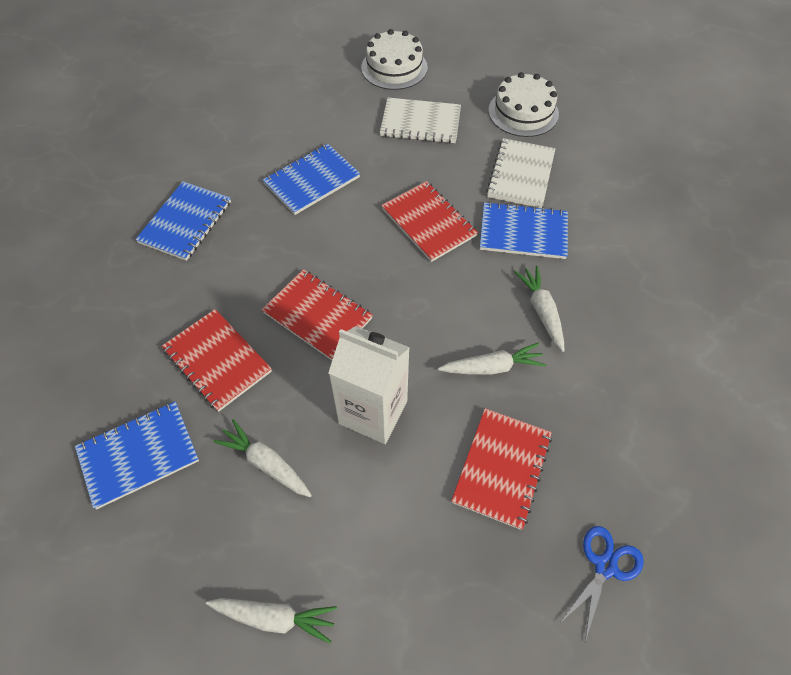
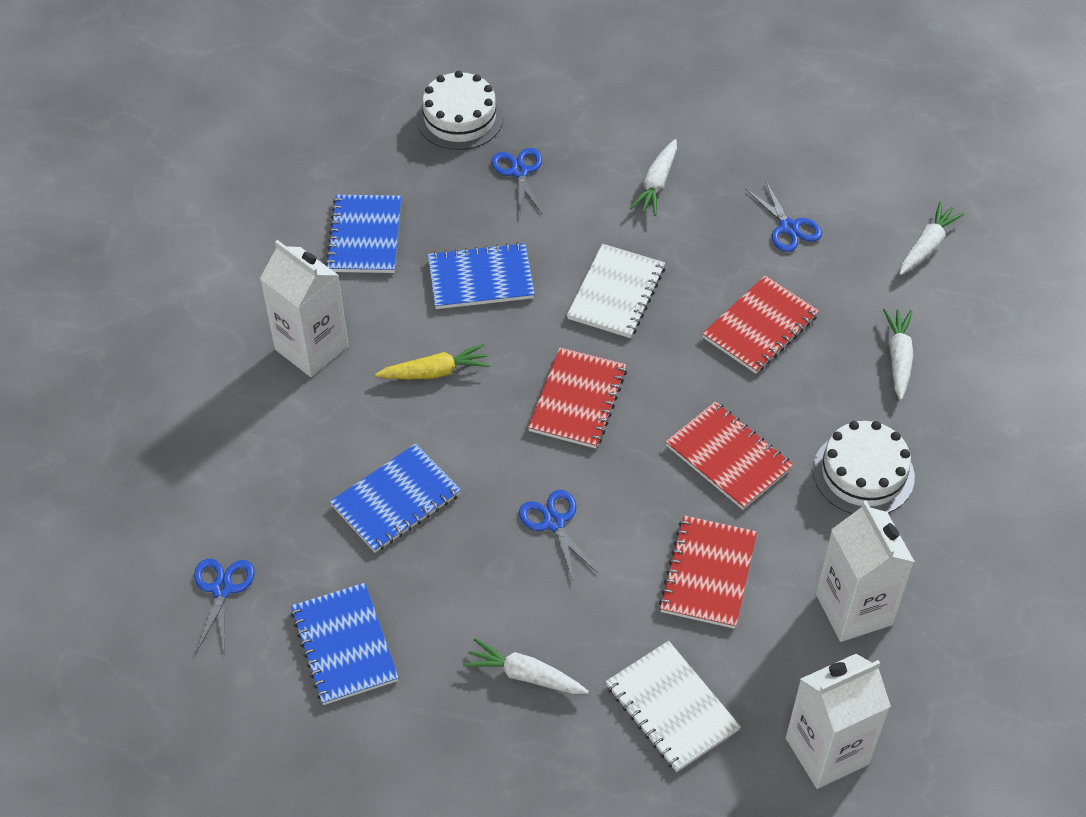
blue scissors: [559,526,644,642] = 1 -> [194,559,255,653] [492,148,543,215] [519,490,598,582] [746,181,822,252] = 4
white carton: [329,326,410,444] = 1 -> [260,240,349,377] [786,654,891,789] [816,500,915,642] = 3
yellow carrot: none = 0 -> [375,344,490,380] = 1

